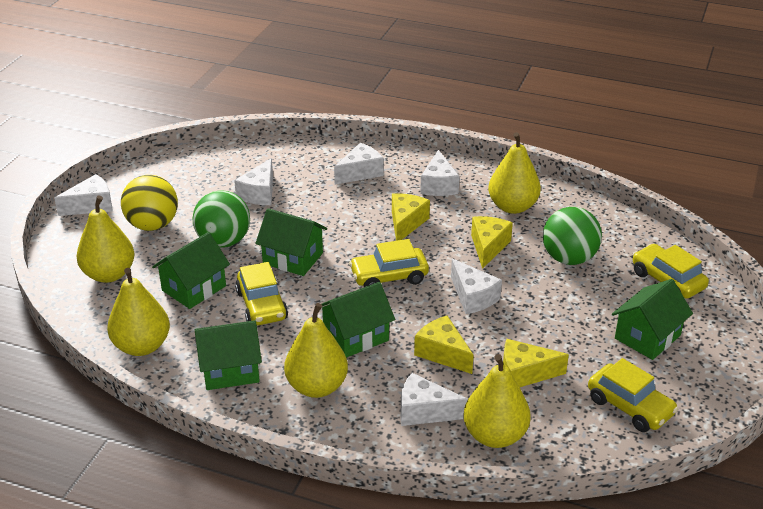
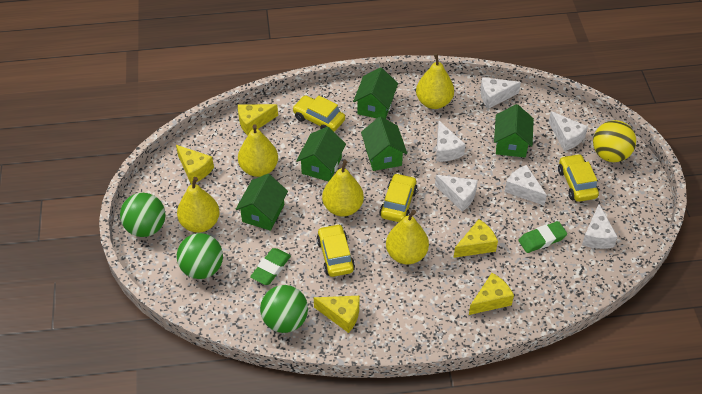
green ball: [193,190,250,248] [543,207,602,265] = 2 -> [120,193,165,237] [177,233,223,279] [260,285,308,333] = 3
green eraser: none = 0 -> [250,248,291,285] [518,221,567,253] = 2
yellow cheese: [392,193,430,241] [414,316,474,374] [471,216,513,269] [503,339,569,387] = 4 -> [176,145,214,184] [238,104,278,135] [314,296,359,333] [454,219,498,258] [469,273,514,315] = 5

